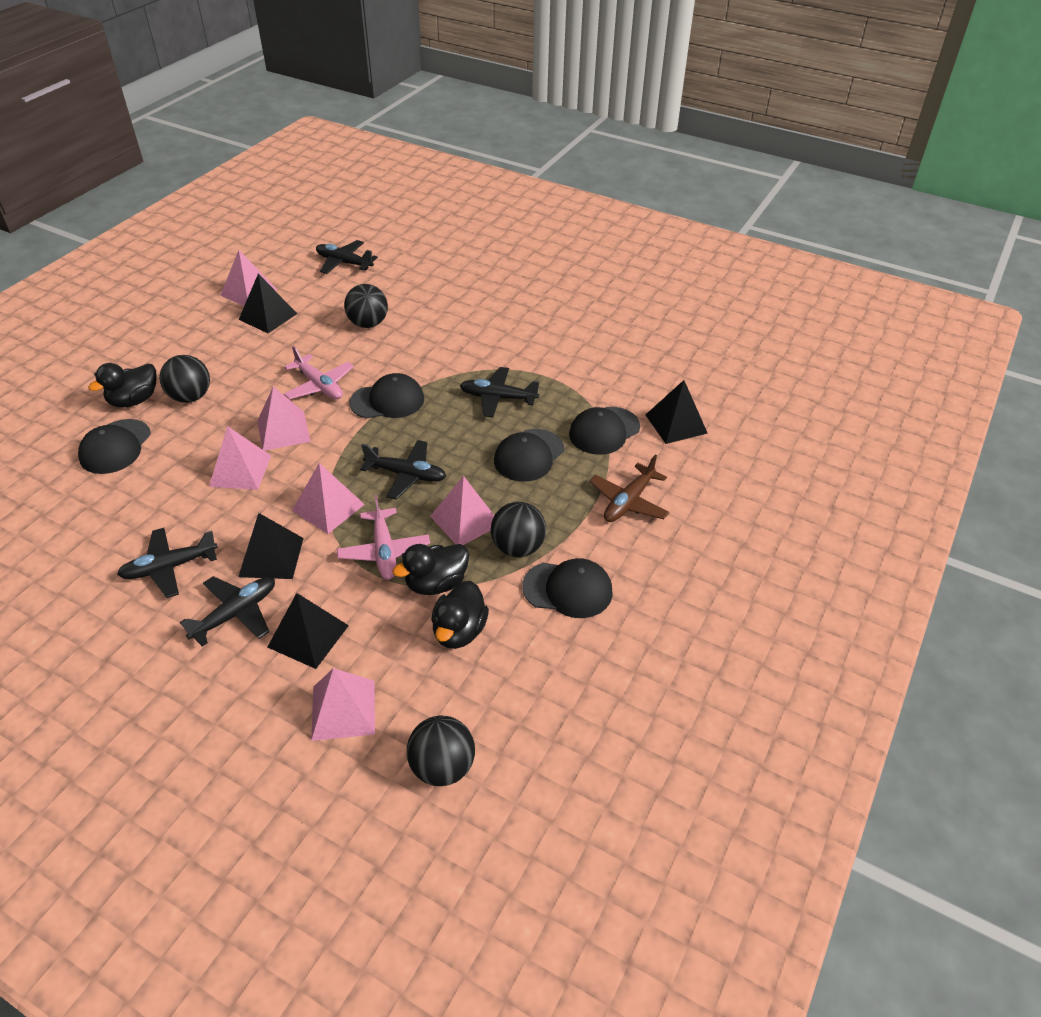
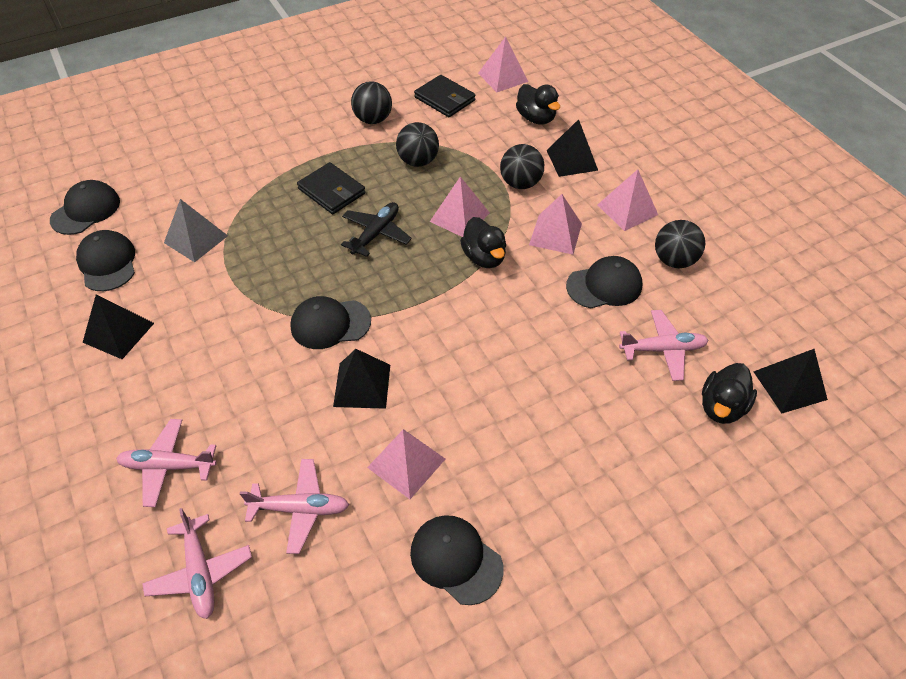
black plane: [117,528,218,598] [180,576,275,647] [316,240,378,274] [360,440,446,500] [460,367,539,418] = 5 -> [341,202,412,257] = 1
black wallet: none = 0 -> [297,162,366,214] [414,75,476,117] = 2
brown plane: [590,455,670,522] = 1 -> none = 0
grey pyramid: none = 0 -> [164,199,228,262] = 1
pink plane: [284,346,354,399] [337,495,430,580] = 2 -> [116,419,217,507] [142,508,252,619] [240,459,349,554] [619,310,709,381] = 4
pink pyramid: [209,426,271,490] [220,250,277,306] [257,387,311,451] [292,463,365,534] [311,668,375,741] [430,476,494,545] = 6 -> [367,429,445,499] [430,177,490,237] [478,36,528,92] [529,194,582,255] [597,169,658,231] = 5

